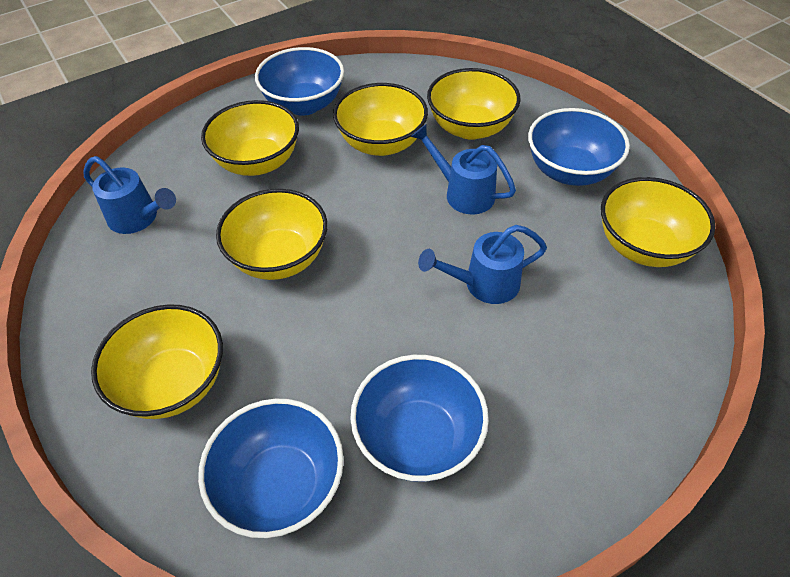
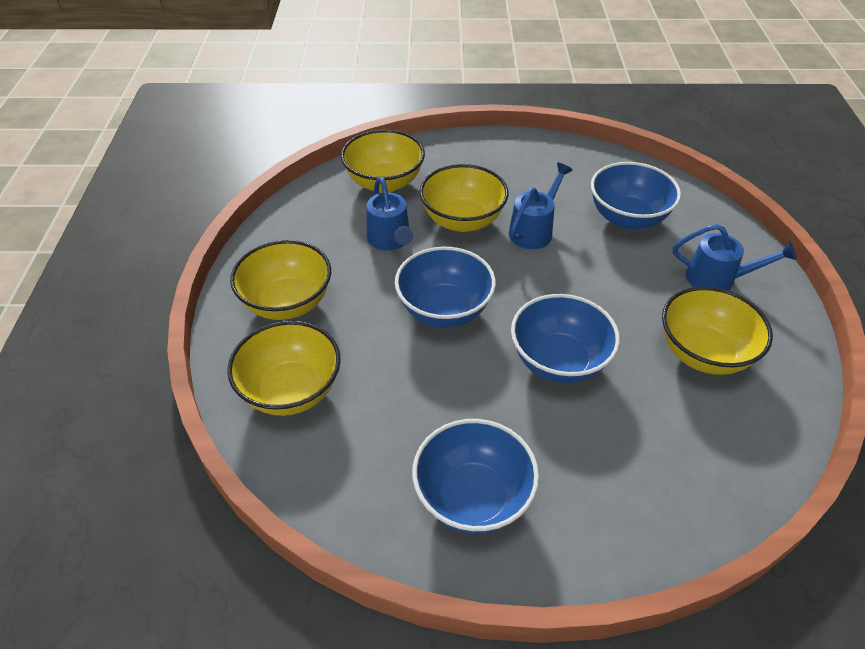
yellow bowl: [91,304,223,419] [201,100,299,176] [216,189,327,280] [333,83,428,156] [427,68,521,140] [601,177,715,267] = 6 -> [227,321,341,416] [230,240,331,320] [341,130,425,193] [419,164,508,232] [662,286,773,375] = 5

